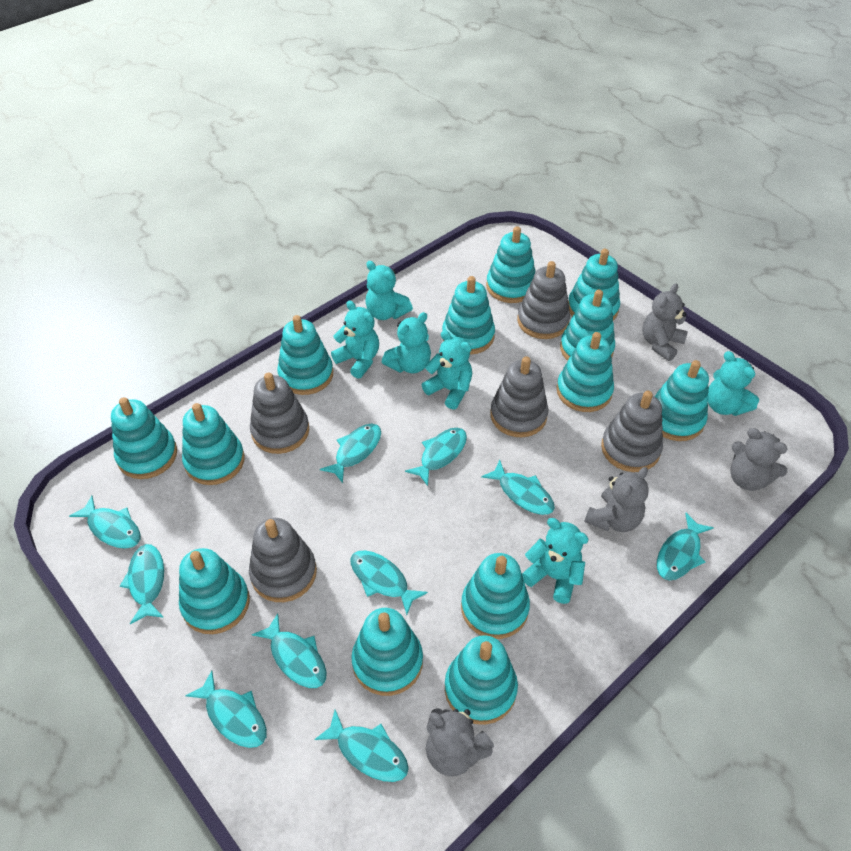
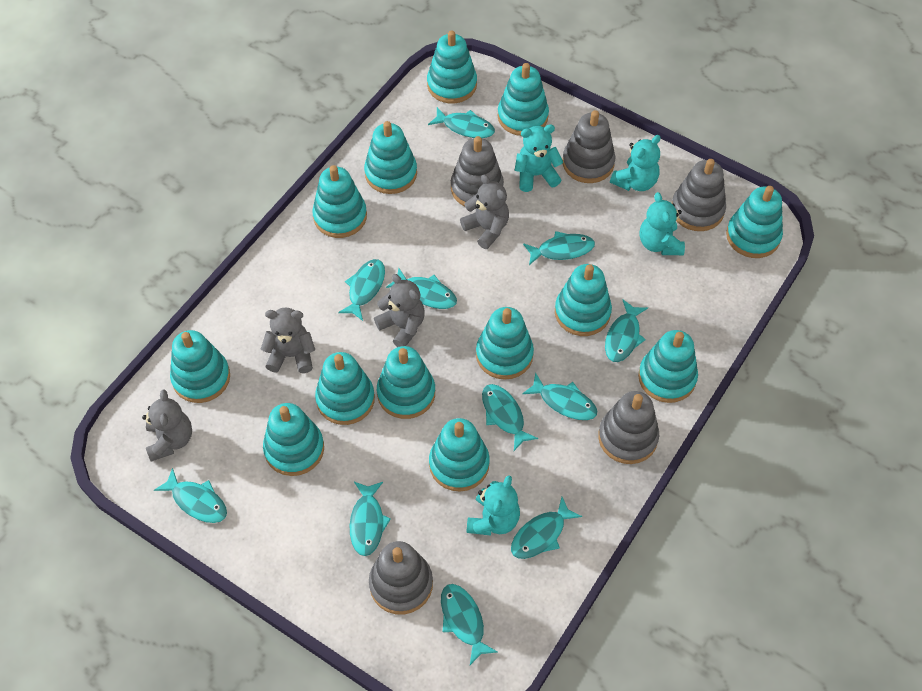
turquoise fish: [69,496,141,549] [120,544,164,624] [185,670,267,748] [252,613,327,688] [314,710,409,782] [320,424,381,483] [351,550,428,615] [405,428,467,486] [481,460,555,515] [657,513,714,580] = 10 -> [154,468,227,523] [338,259,385,321] [350,482,391,556] [386,268,457,309] [428,107,495,138] [441,584,497,665] [482,384,538,451] [511,497,582,559] [522,372,597,420] [523,231,595,265] [605,300,648,362] = 11
turquoise teddy bear: [331,300,379,379] [365,261,413,320] [382,312,431,373] [422,330,472,410] [522,518,589,604] [708,351,759,416] = 6 -> [466,475,520,536] [514,124,563,192] [610,135,660,191] [640,192,685,255] = 4

